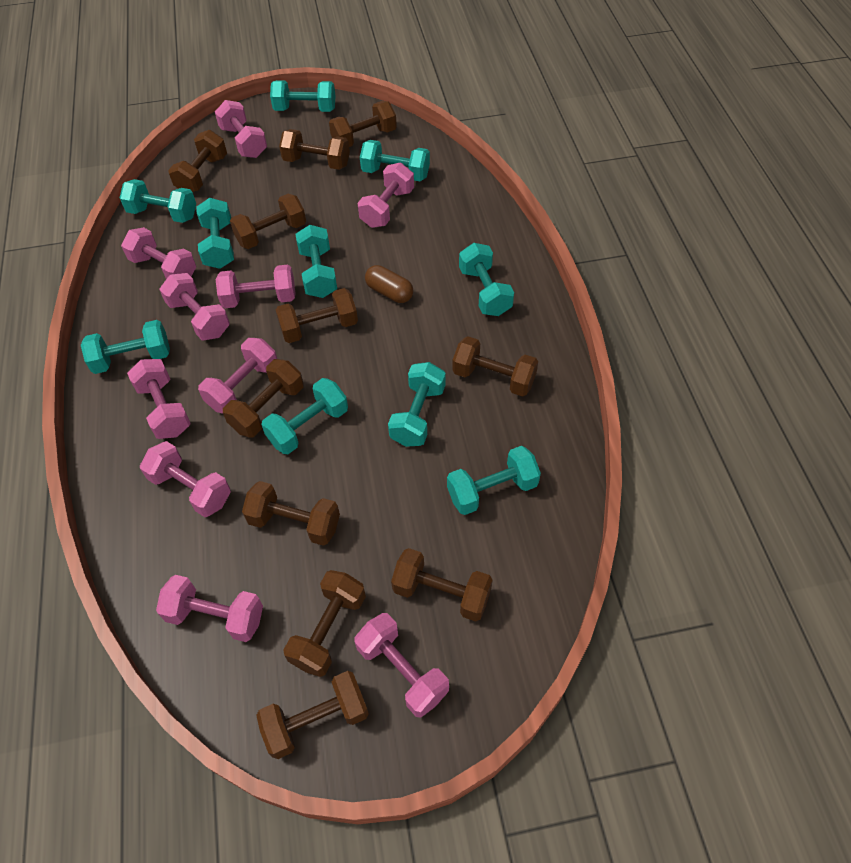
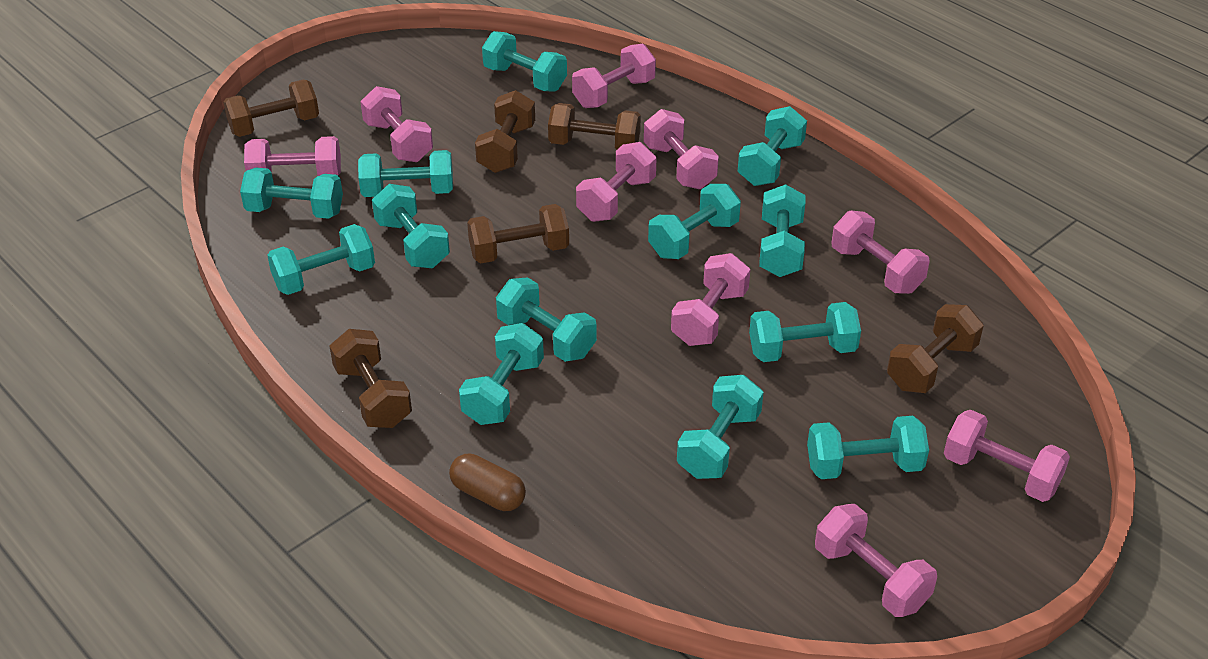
brown dumbbell: [168,130,227,192] [223,359,304,438] [230,194,306,249] [242,481,340,546] [256,671,369,759] [276,288,358,343] [279,129,350,170] [284,570,366,677] [329,101,397,147] [391,548,493,622] [452,336,538,397] = 11 -> [223,80,319,137] [330,329,412,428] [467,204,569,263] [475,90,535,173] [548,103,641,150] [887,304,984,393] = 6
pink dumbbell: [121,227,196,279] [127,359,191,439] [140,441,231,517] [156,575,263,642] [159,273,230,341] [198,338,277,414] [215,100,267,158] [216,265,296,308] [355,613,449,717] [358,163,414,228] = 10 -> [244,136,341,176] [360,86,433,162] [572,44,656,108] [576,142,657,222] [644,109,719,189] [671,253,750,346] [815,504,937,617] [831,210,930,294] [944,410,1070,502] = 9
turquoise dumbbell: [81,320,170,374] [120,179,196,223] [196,198,234,269] [261,378,348,454] [270,80,335,112] [296,225,337,298] [360,140,430,181] [388,362,446,447] [447,446,541,515] [459,243,514,316] = 10 -> [240,168,343,219] [267,224,375,295] [358,150,453,197] [372,184,450,268] [459,323,544,425] [482,31,567,92] [496,277,597,362] [648,184,741,259] [677,375,764,479] [738,106,807,186] [749,302,861,362] [759,184,806,277] [807,416,929,479] = 13

